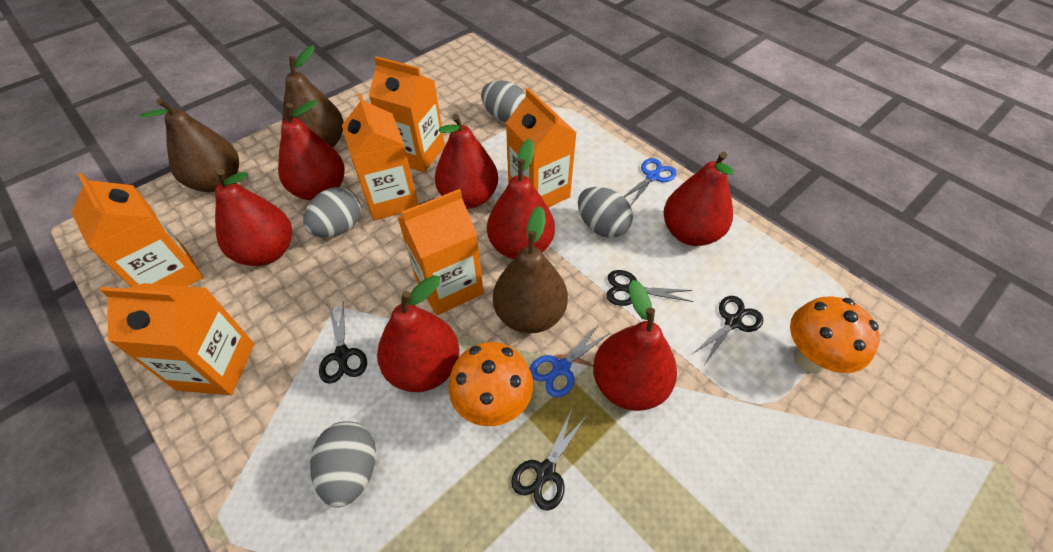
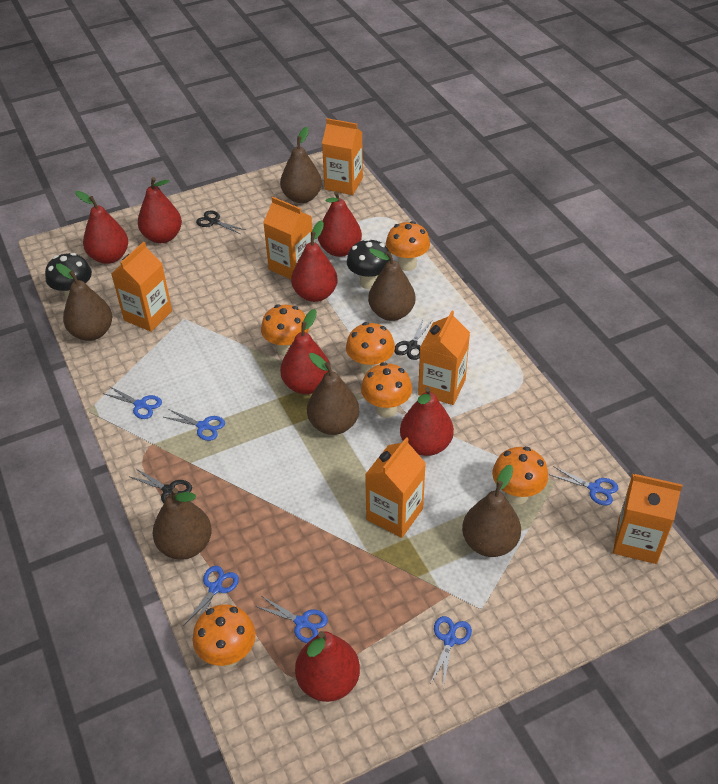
black mushroom: none = 0 -> [45,253,92,301] [347,238,390,289] = 2
black scissors: [319,301,367,384] [511,409,586,511] [606,270,694,306] [692,296,763,364] = 4 -> [130,468,192,503] [196,210,245,234] [394,320,432,360] = 3
blue scissors: [529,324,610,397] [623,158,677,205] = 2 -> [105,386,162,419] [164,409,225,441] [183,566,239,626] [255,596,328,643] [431,616,472,687] [550,466,618,506] = 6
brown pear: [140,98,239,192] [282,45,344,148] [493,207,568,333] = 3 -> [56,264,112,341] [153,488,212,560] [280,127,322,203] [307,353,359,435] [368,248,415,321] [462,465,521,557] = 6
grey egg: [303,187,361,238] [310,421,376,508] [481,80,526,122] [578,187,633,238] = 4 -> none = 0
orange mushroom: [448,342,533,426] [790,297,880,374] = 2 -> [193,604,256,667] [261,304,309,356] [346,322,395,374] [361,362,412,418] [386,221,430,271] [492,447,548,505] = 6

